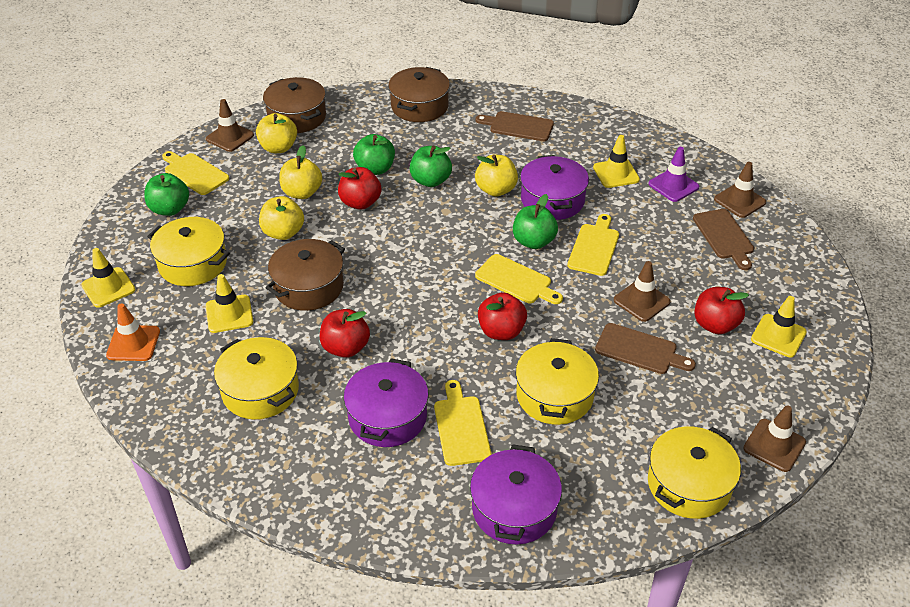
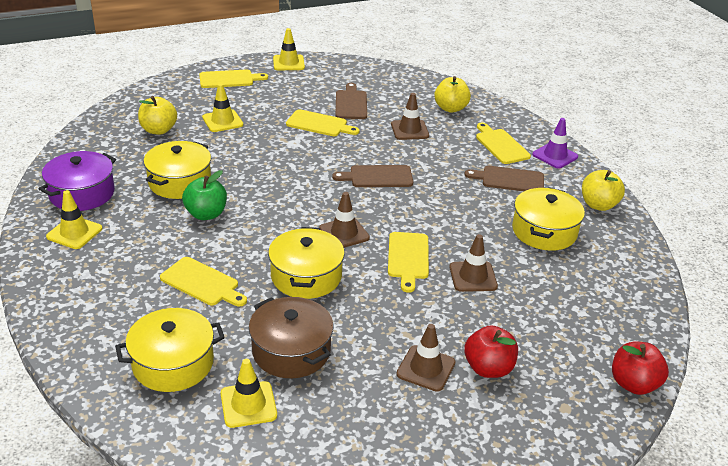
brown pot: [263,77,326,133] [266,239,345,311] [388,67,450,122] = 3 -> [249,297,334,378] = 1
green apple: [144,173,189,216] [353,134,395,175] [410,146,452,187] [513,194,558,249] = 4 -> [182,170,227,220] = 1
orange traffic cone: [106,303,160,361] = 1 -> none = 0
purple pot: [344,358,429,447] [470,444,562,544] [520,155,589,220] = 3 -> [39,151,116,211] = 1
red apple: [320,309,370,358] [338,167,381,210] [478,292,527,340] [695,287,749,334] = 4 -> [464,325,518,378] [612,341,669,395] = 2
yellow apple: [256,113,297,153] [259,196,304,240] [279,145,322,199] [475,155,518,197] = 4 -> [138,96,177,135] [434,76,471,113] [582,170,625,211] = 3
yellow cutting board: [162,151,229,195] [434,380,491,466] [475,254,563,304] [567,214,619,276] = 4 -> [160,257,247,306] [199,70,268,88] [286,109,360,136] [388,232,429,293] [476,123,531,164] = 5

